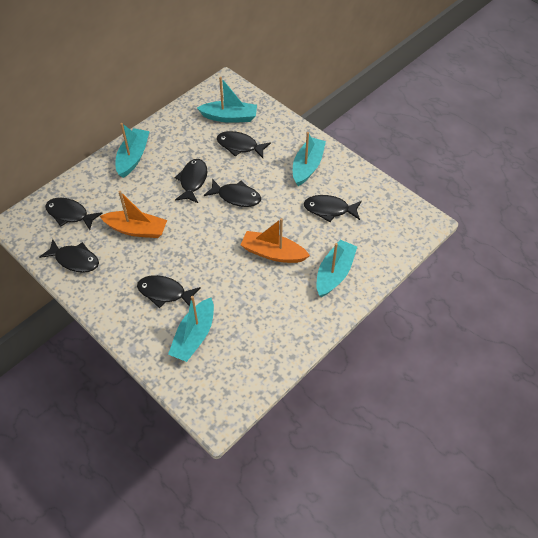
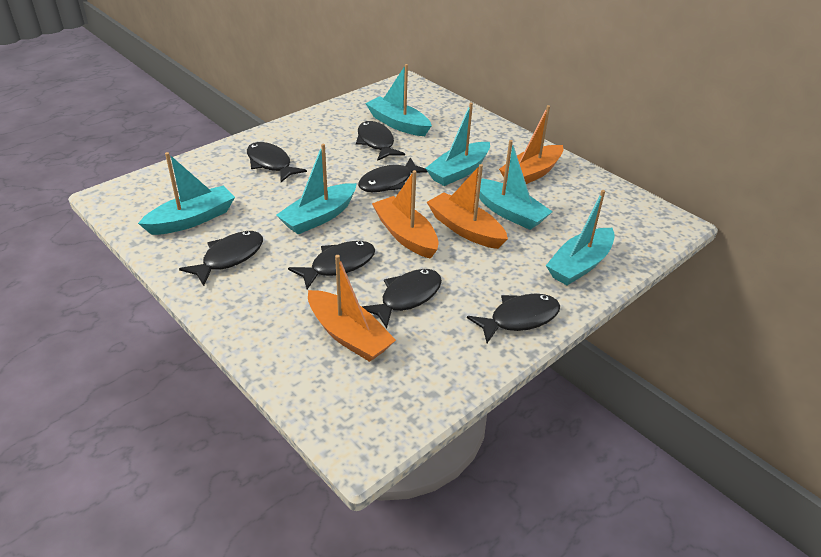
orange boat: [100,191,167,238] [241,218,310,263] = 2 -> [308,255,396,362] [372,170,439,259] [427,164,508,249] [499,105,563,184] = 4
turquoise boat: [116,123,150,178] [168,296,214,362] [197,77,257,123] [293,132,326,186] [316,240,357,297] = 5 -> [138,152,235,235] [276,144,357,234] [365,64,432,136] [425,102,490,186] [476,140,553,230] [546,190,615,285] = 6

